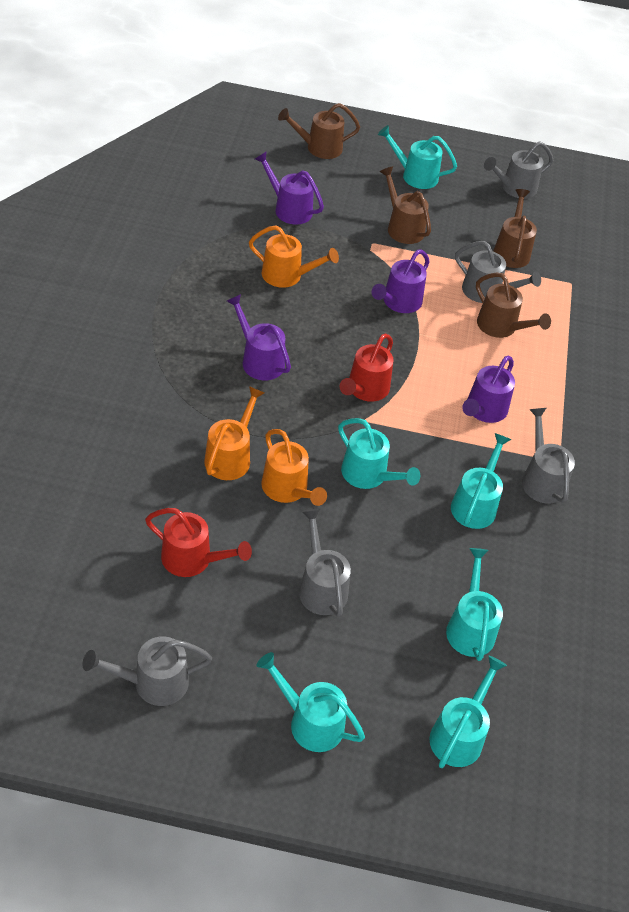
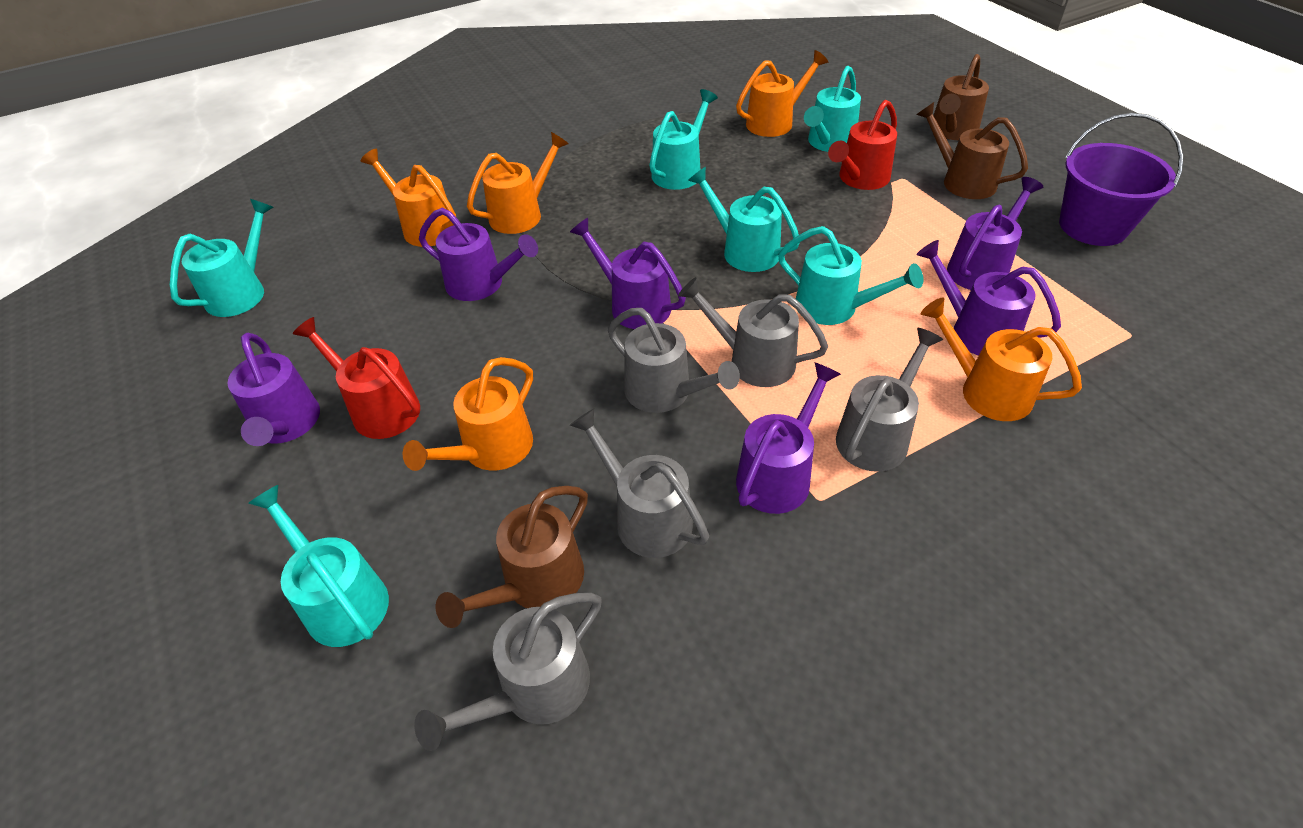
brown watering can: [278,103,360,159] [379,166,431,244] [476,272,551,338] [493,189,537,268] = 4 -> [436,486,588,628] [916,102,1028,199] [933,54,989,140] = 3
orange watering can: [204,386,264,480] [249,225,339,288] [261,429,327,506] = 3 -> [361,149,456,247] [403,357,533,471] [467,132,569,234] [736,50,828,137] [921,298,1082,421] = 5
purple bucket: none = 0 -> [1059,113,1183,246] = 1
purple watering can: [227,294,291,380] [255,151,324,225] [372,250,429,313] [462,355,515,423] = 4 -> [227,333,320,446] [419,208,538,301] [570,218,686,329] [736,362,841,514] [916,240,1061,356] [947,177,1043,290] = 6

